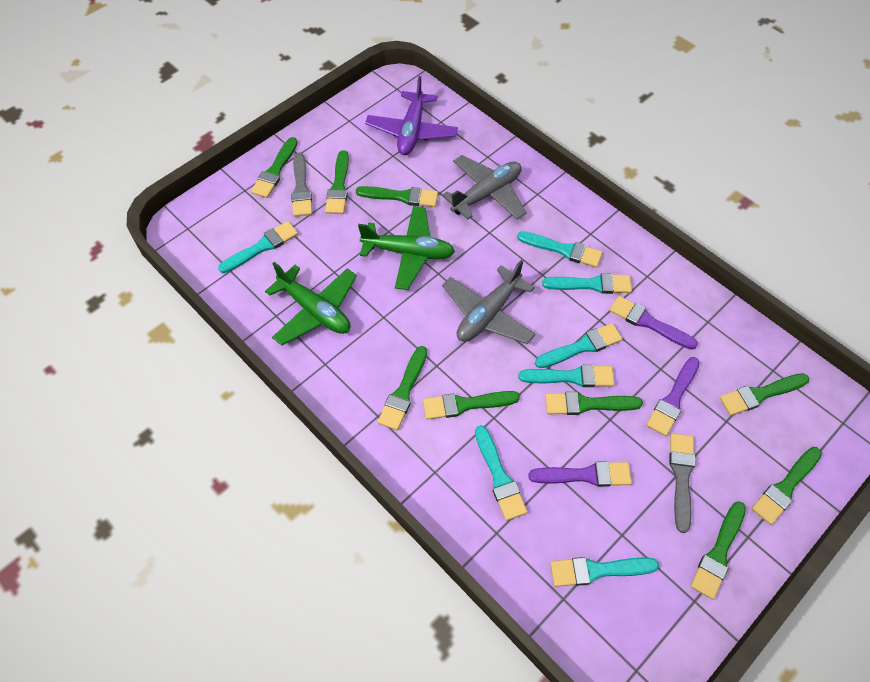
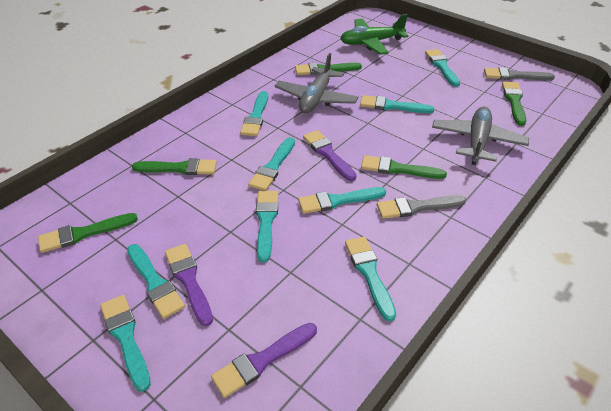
green brush: [251,137,298,198] [325,150,349,214] [356,186,438,207] [378,346,427,430] [423,391,520,420] [545,392,643,415] [690,501,746,600] [719,373,809,416] [752,447,822,525] = 9 -> [38,213,138,253] [132,158,217,175] [295,63,362,75] [361,155,447,179] [502,81,526,126] = 5
green plane: [265,262,357,346] [358,206,455,290] = 2 -> [340,14,408,55] = 1
purple plane: [365,76,458,155] = 1 -> none = 0
turquoise brush: [218,221,298,273] [475,425,527,521] [517,231,602,268] [518,365,614,387] [535,323,622,368] [542,273,632,294] [550,557,659,587] = 7 -> [100,295,151,392] [127,244,185,319] [240,91,268,136] [248,137,295,191] [256,191,278,262] [298,187,386,214] [345,237,396,322] [360,95,434,113] [425,49,460,87] = 9

